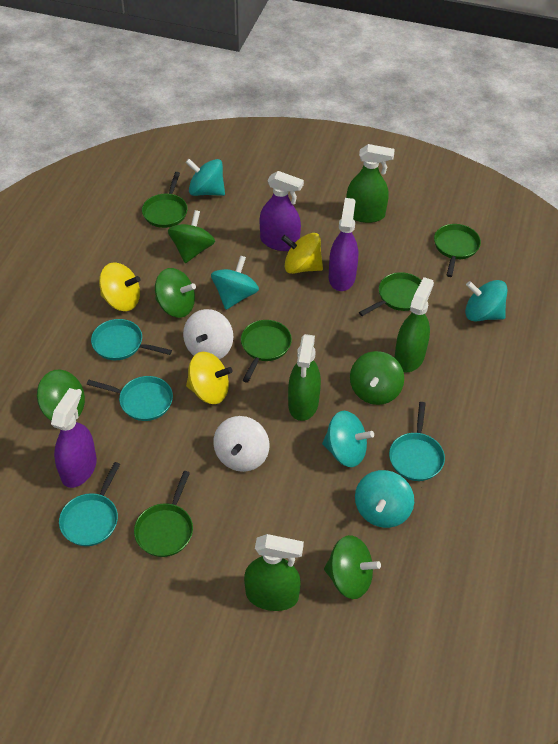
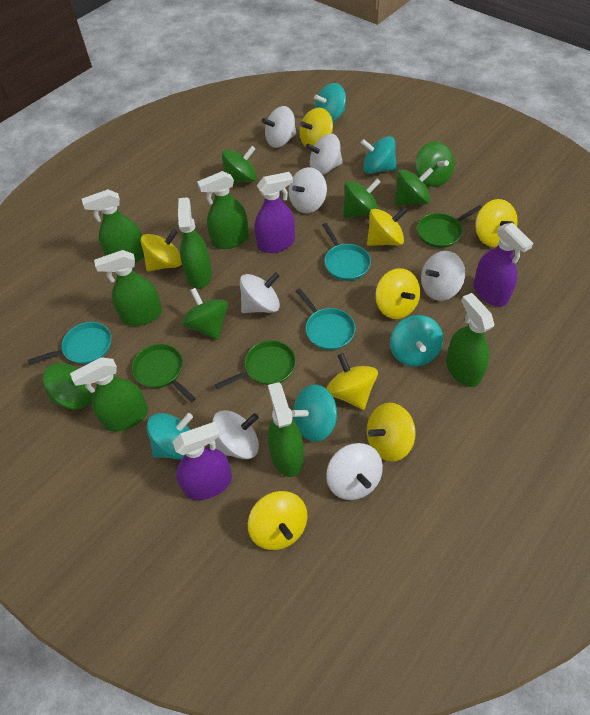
green pan: [134,471,193,557] [142,172,188,228] [241,320,292,383] [359,272,422,316] [434,224,481,277] = 5 -> [132,344,196,402] [215,340,296,389] [417,205,482,248] = 3
green spinning top: [37,369,85,421] [155,268,196,318] [168,210,215,263] [324,535,381,599] [350,351,404,405] = 5 -> [43,363,93,410] [182,288,228,340] [222,146,257,184] [343,179,380,218] [395,168,433,206] [415,141,454,187] = 6
green spray bottle: [244,534,304,611] [288,334,321,421] [346,144,395,223] [394,277,434,372] = 4 -> [70,357,148,432] [82,189,144,263] [94,250,162,326] [178,197,212,289] [197,171,249,249] [268,382,304,477] [446,293,494,387] = 7
turquoise pan: [59,462,120,546] [87,376,173,421] [91,319,172,360] [389,402,445,481] = 4 -> [28,322,111,365] [296,288,355,350] [323,223,371,281] = 3
white spinning top: [183,309,233,359] [213,416,270,472] = 2 -> [212,410,259,459] [240,272,280,313] [262,106,296,148] [289,167,327,213] [306,133,343,175] [326,443,383,500] [421,251,465,301] = 7
yellow spinning top: [99,262,140,311] [186,352,233,404] [281,233,323,274] = 3 -> [141,229,182,272] [248,491,307,550] [299,108,333,147] [326,353,378,410] [366,403,416,462] [367,208,407,246] [375,268,420,319] [475,199,518,247] = 8

